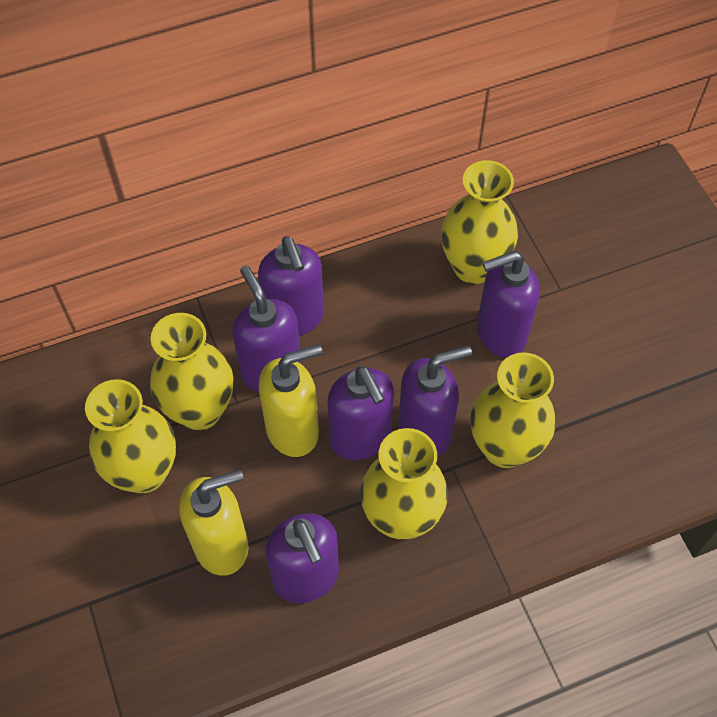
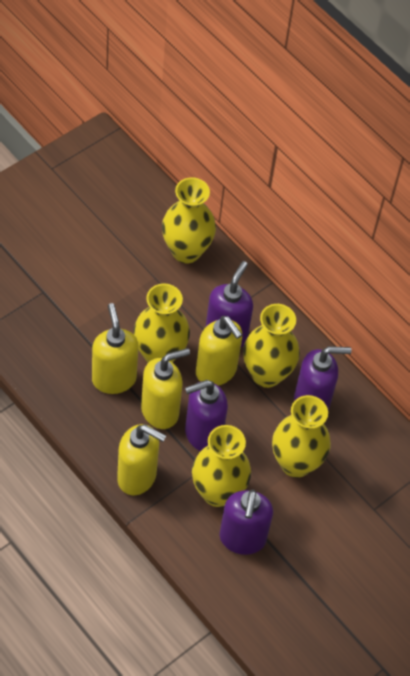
purple soap dispenser: [233,265,301,392] [258,236,324,336] [266,514,339,603] [327,366,394,460] [398,346,472,456] [477,251,540,357] = 6 -> [185,380,228,451] [206,261,253,347] [220,490,273,555] [294,346,351,411] = 4
yellow soap dispenser: [179,469,249,576] [259,344,323,457] = 2 -> [92,303,139,394] [117,424,166,495] [141,348,190,429] [196,316,242,386] = 4

